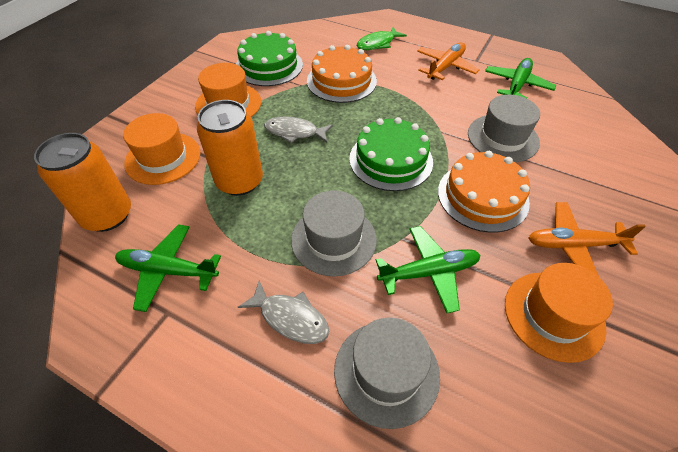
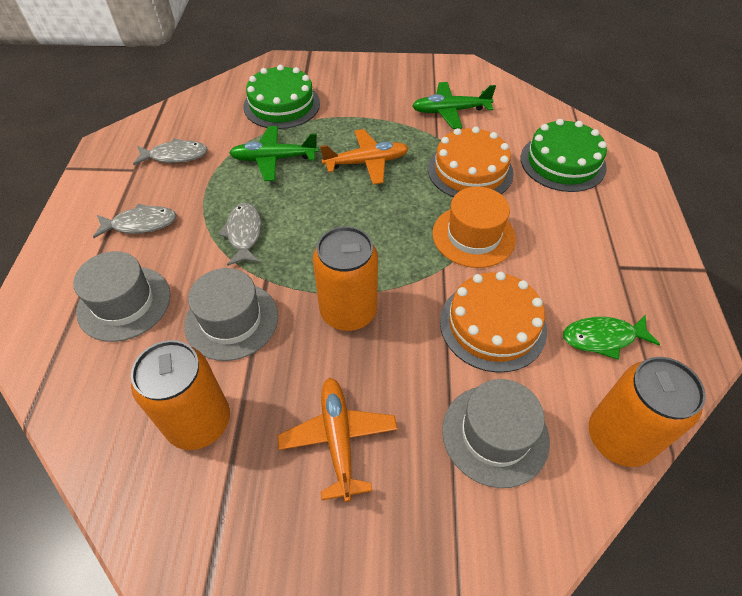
green plane: [115,224,221,312] [376,226,481,313] [485,58,556,98] = 3 -> [229,126,318,181] [412,82,496,129] = 2
grey fish: [238,280,329,344] [264,117,333,143] = 2 -> [93,204,177,238] [133,138,208,165] [218,203,261,266] = 3
orange can: [34,133,131,232] [197,100,263,196] = 2 -> [131,340,230,450] [313,226,378,331] [589,357,706,467] = 3
orange hat: [123,113,200,185] [195,63,261,117] [505,263,613,363] = 3 -> [432,187,516,268] = 1

